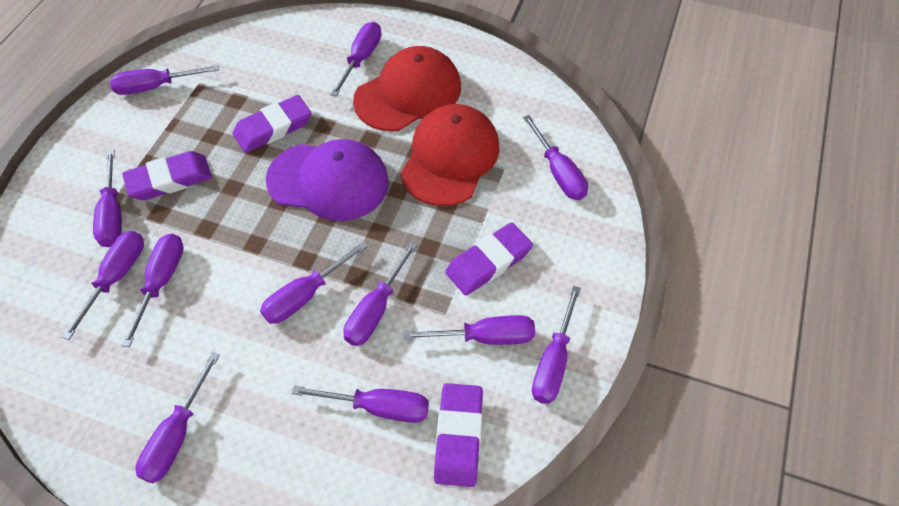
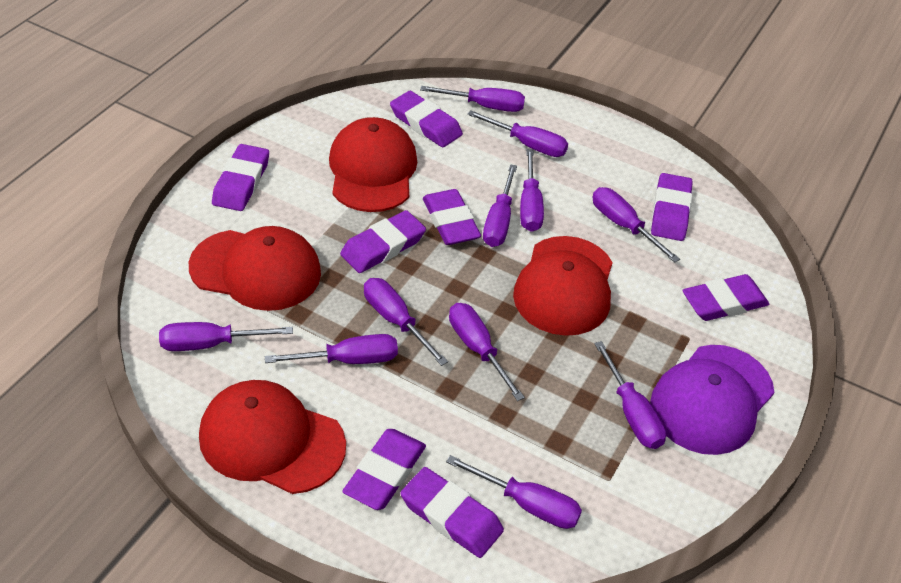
purple eraser: [122,151,212,200] [233,95,312,153] [434,383,483,487] [445,222,533,296] = 4 -> [212,144,269,211] [340,210,426,273] [342,429,426,510] [390,91,463,147] [400,467,504,558] [423,189,481,245] [651,173,693,241] [682,274,769,321] = 8
purple screwdriver: [62,231,144,340] [93,150,122,247] [110,65,219,95] [121,233,184,347] [136,352,220,483] [260,241,368,324] [291,385,429,423] [330,22,381,97] [343,242,418,346] [403,315,535,345] [523,115,588,200] [532,286,581,404] = 12 -> [159,322,293,351] [265,334,398,364] [364,278,448,366] [420,86,525,112] [446,455,582,529] [449,303,525,401] [467,110,568,157] [483,164,517,247] [520,149,544,232] [592,187,680,263] [594,341,666,449] = 11
red cap: [353,46,461,131] [400,104,500,206] = 2 -> [189,226,321,311] [199,380,346,494] [329,117,417,212] [513,236,613,336] = 4

